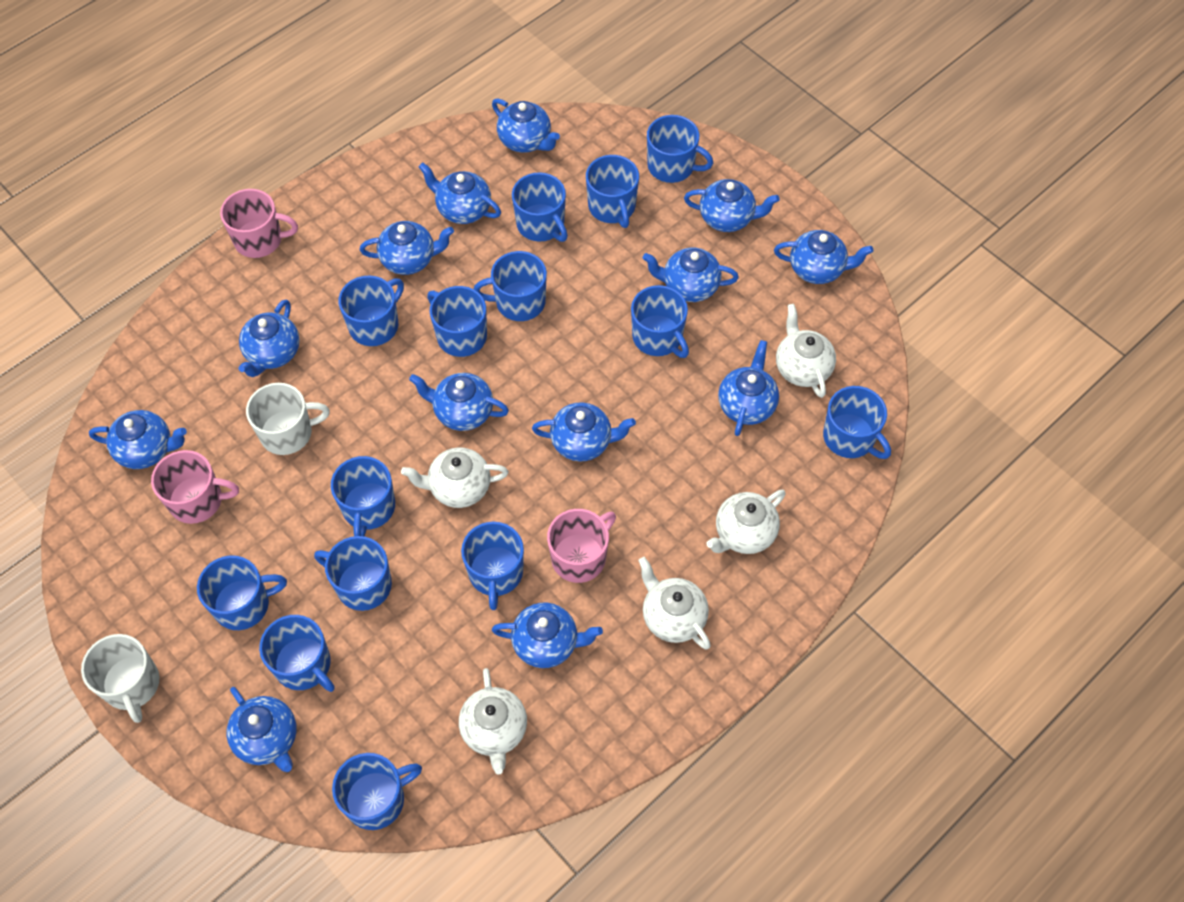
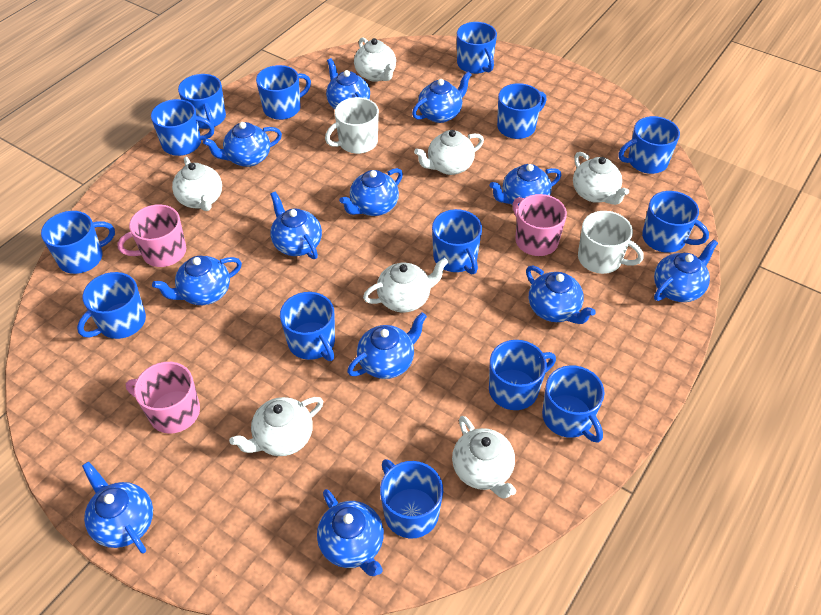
blue teapot: [89,410,187,469] [227,687,297,772] [239,300,300,377] [360,221,454,275] [409,373,509,431] [419,162,501,224] [492,98,560,153] [492,603,603,668] [532,402,636,462] [643,248,739,302] [684,179,780,232] [718,340,779,436] [774,230,873,284] = 13 -> [82,462,153,553] [152,256,242,305] [203,122,282,167] [270,192,322,259] [317,489,384,576] [326,58,370,109] [339,168,403,216] [347,312,427,379] [412,72,472,123] [489,164,561,205] [526,266,596,324] [654,239,718,302] = 12
white teapot: [401,448,509,508] [459,668,527,774] [638,557,711,650] [706,490,786,554] [776,304,836,398] = 5 -> [172,157,222,211] [229,397,323,456] [354,37,396,82] [363,258,448,313] [414,130,484,175] [452,416,516,499] [573,152,629,205] = 7

